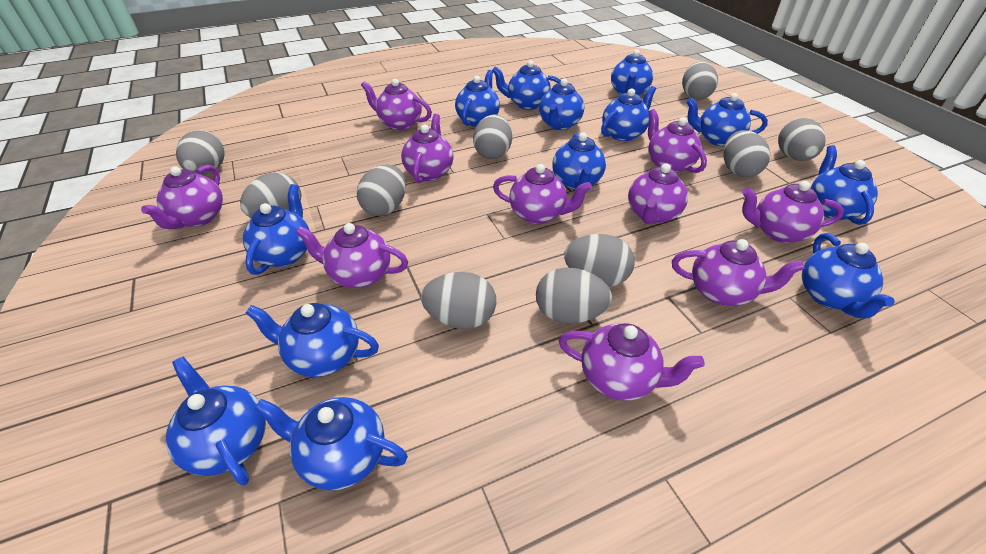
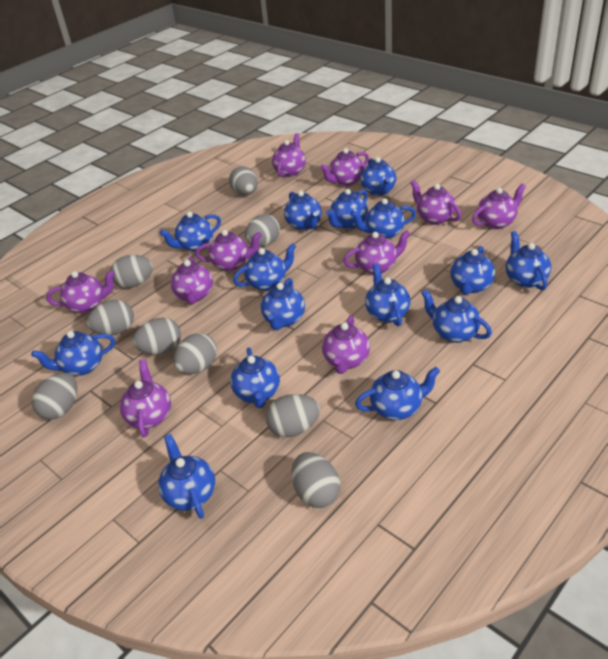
blue teapot: [165,356,266,486] [243,184,309,275] [245,303,379,377] [254,397,408,490] [455,70,500,127] [492,60,561,110] [539,79,584,130] [552,132,606,190] [601,86,656,141] [611,50,653,95] [686,93,768,146] [802,233,895,318] [811,145,878,225] = 13 -> [31,331,115,376] [158,434,215,519] [160,211,221,252] [230,348,280,408] [233,243,296,291] [261,278,305,330] [284,190,322,230] [326,189,368,229] [350,198,416,239] [355,367,440,420] [360,157,396,196] [365,264,410,326] [421,289,492,343] [450,246,495,295] [506,231,551,290] = 15
grey egg: [176,130,225,175] [240,172,301,218] [357,164,406,216] [421,272,496,329] [473,114,512,160] [536,268,612,324] [564,234,635,287] [682,62,718,100] [723,130,771,178] [778,118,826,161] = 10 -> [32,373,77,420] [87,300,134,335] [110,255,153,288] [133,318,181,355] [173,333,217,374] [229,166,258,196] [245,214,280,247] [265,394,320,437] [291,452,340,508] = 9

